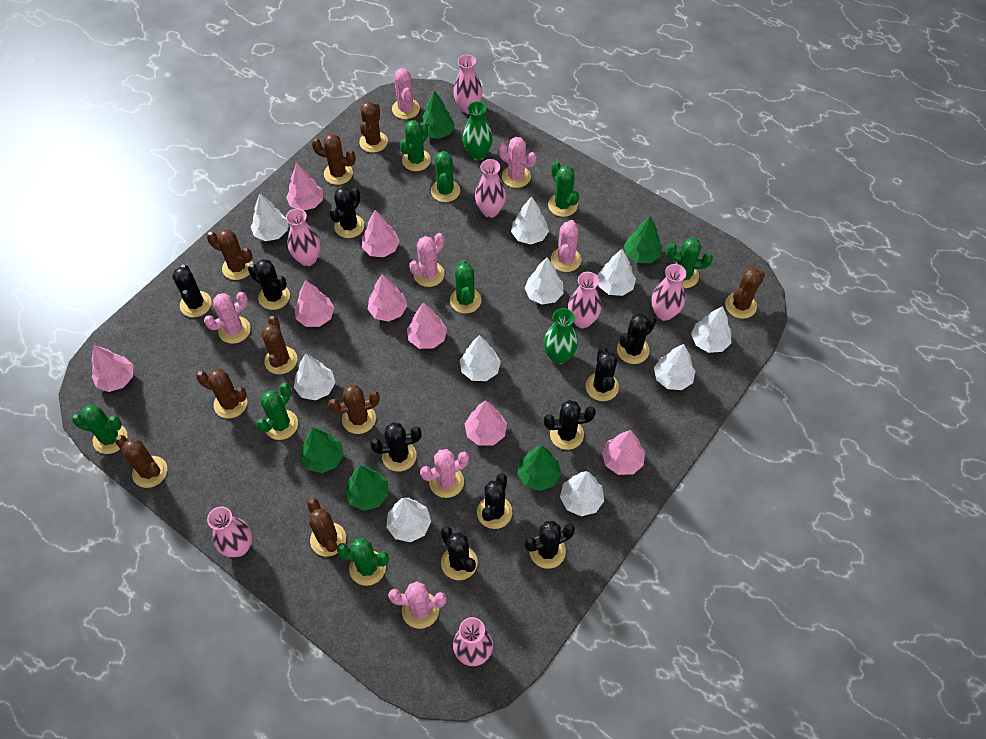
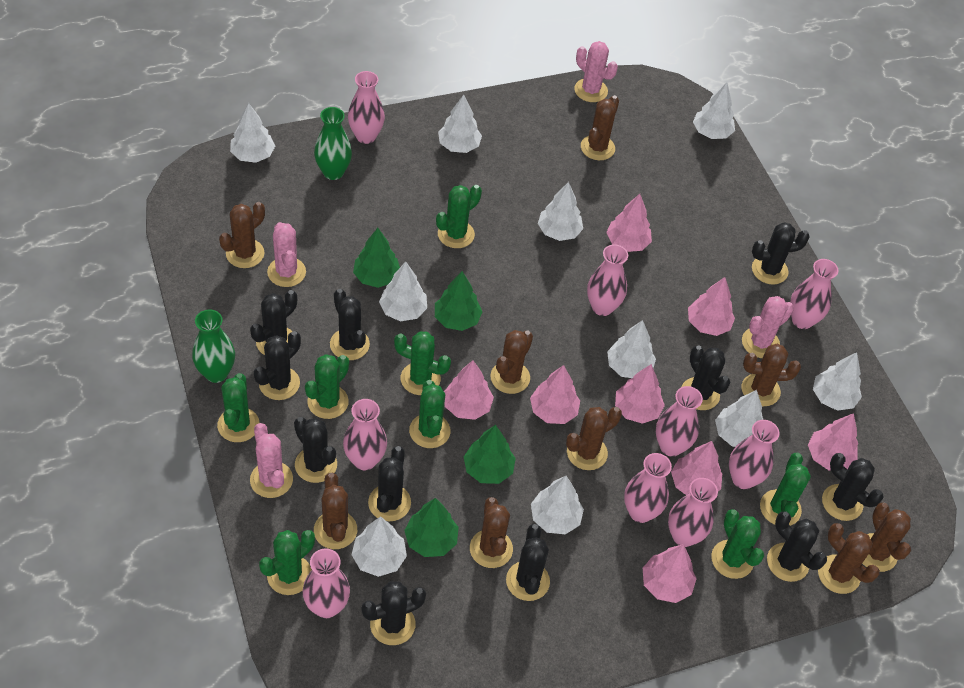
black cactus: [172,265,212,317] [248,259,290,310] [329,187,365,238] [370,422,422,472] [441,526,478,580] [477,473,512,529] [524,521,575,569] [544,400,596,450] [586,347,619,401] [617,314,656,364] = 10 -> [250,290,297,355] [253,331,301,400] [294,417,337,483] [330,289,370,360] [362,581,426,645] [368,446,411,521] [506,524,550,601] [682,345,731,410] [752,222,810,284] [767,511,827,582] [822,453,883,521] = 11
green tree: [300,428,344,473] [345,466,389,511] [420,90,455,139] [517,445,561,491] [624,216,662,263] = 5 -> [353,228,400,288] [404,498,459,557] [435,271,482,331] [464,425,516,484] = 4
pink cactus: [204,292,251,344] [388,581,446,629] [392,68,420,119] [409,233,445,287] [420,449,469,498] [498,137,536,188] [551,220,581,272] = 7 -> [250,423,293,498] [267,222,306,287] [574,41,618,102] [742,296,794,358] = 4
pink vase: [207,506,252,557] [286,208,320,266] [453,55,482,114] [453,617,493,666] [475,159,506,218] [568,272,601,328] [652,264,687,321] = 7 -> [303,548,350,618] [343,399,387,470] [348,71,385,144] [587,244,628,316] [624,453,672,523] [656,386,703,457] [668,478,718,547] [729,420,779,489] [790,259,838,329] = 9

